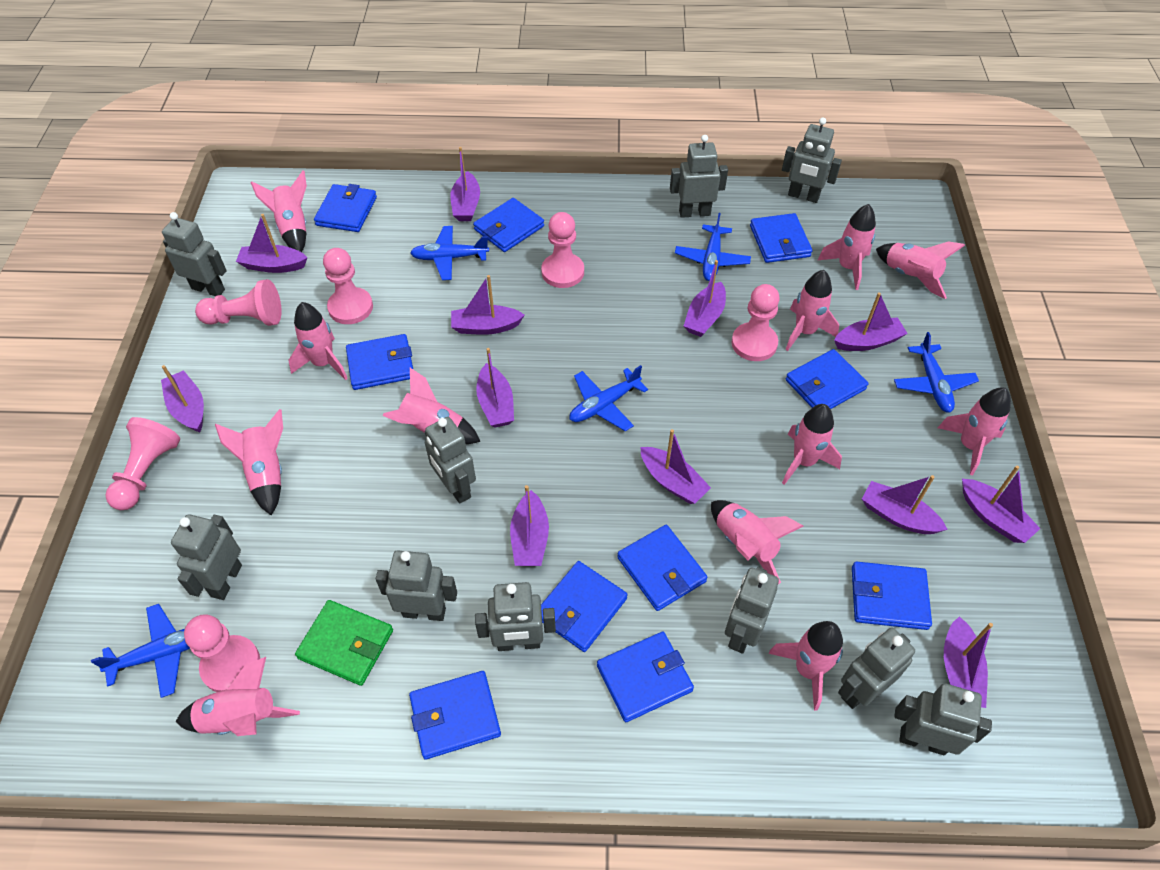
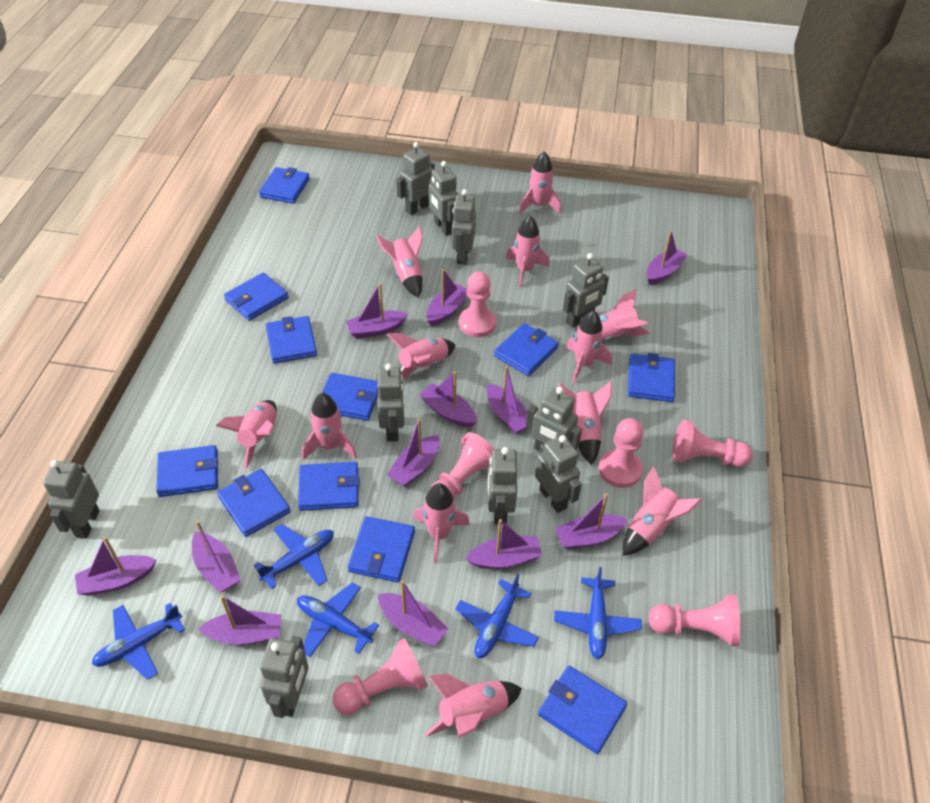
blue wallet: [314,184,377,232] [346,334,413,390] [409,671,501,760] [473,198,544,252] [541,561,627,652] [597,632,694,722] [617,525,707,611] [750,213,812,263] [786,349,868,409] [852,561,932,630] = 10 -> [156,445,218,497] [217,469,291,537] [224,273,289,321] [259,167,310,204] [266,316,317,364] [298,462,360,511] [322,373,378,421] [348,516,415,582] [494,323,559,376] [538,666,627,754] [628,353,675,402] = 11
green wallet: [295,600,393,686] = 1 -> none = 0

